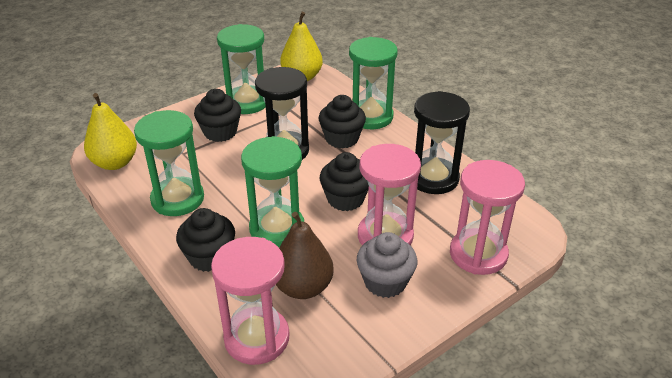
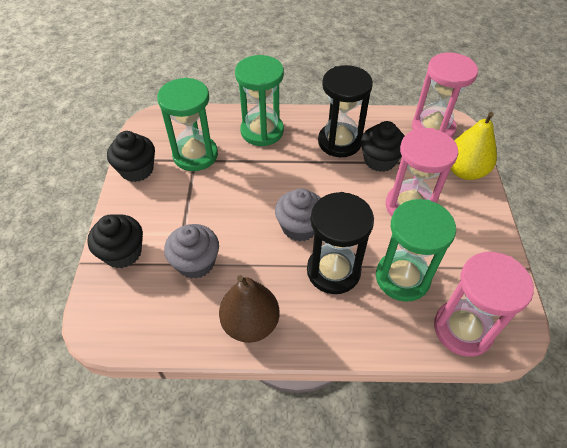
black cupcake: [176,208,235,272] [194,89,241,142] [319,95,366,149] [320,152,369,211] = 4 -> [87,214,143,268] [107,131,155,182] [361,121,405,172] = 3
green hourglass: [134,110,204,216] [217,24,266,114] [241,136,304,247] [349,37,398,129] = 4 -> [157,78,218,171] [235,55,284,146] [376,199,456,302] = 3
grey cupcake: [356,232,417,298] = 1 -> [164,224,219,279] [275,188,321,242] = 2
yellow pear: [84,93,137,170] [280,12,323,81] = 2 -> [451,112,497,180] = 1

